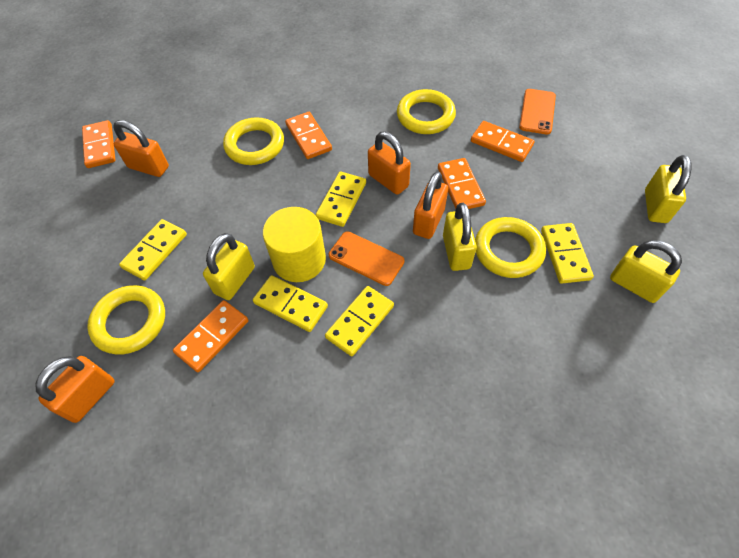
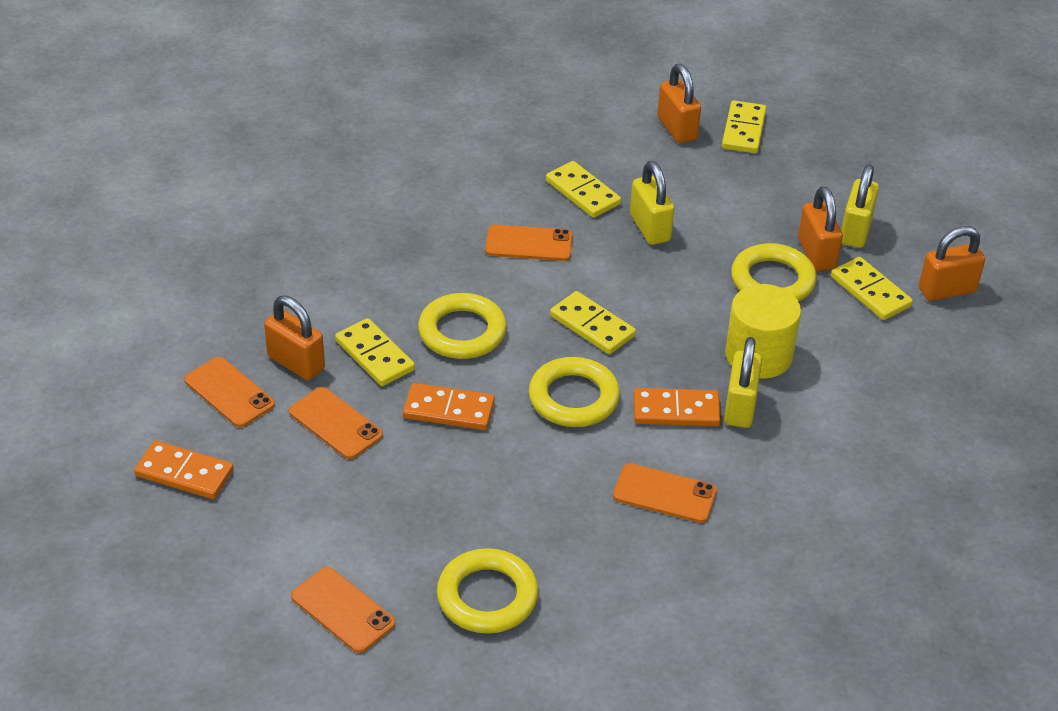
orange domino: [82,120,115,168] [173,300,248,372] [285,112,332,159] [438,158,486,209] [471,121,535,162] = 5 -> [134,440,234,499] [403,383,495,430] [634,388,721,426] = 3
orange phone: [329,232,404,286] [519,89,556,135] = 2 -> [184,357,275,427] [289,387,383,459] [291,567,395,653] [485,224,573,261] [613,463,717,523] = 5
yellow padlock: [203,233,255,300] [443,203,477,271] [610,240,682,303] [645,155,692,223] = 4 -> [630,161,674,245] [724,337,762,428] [841,164,879,248] = 3

